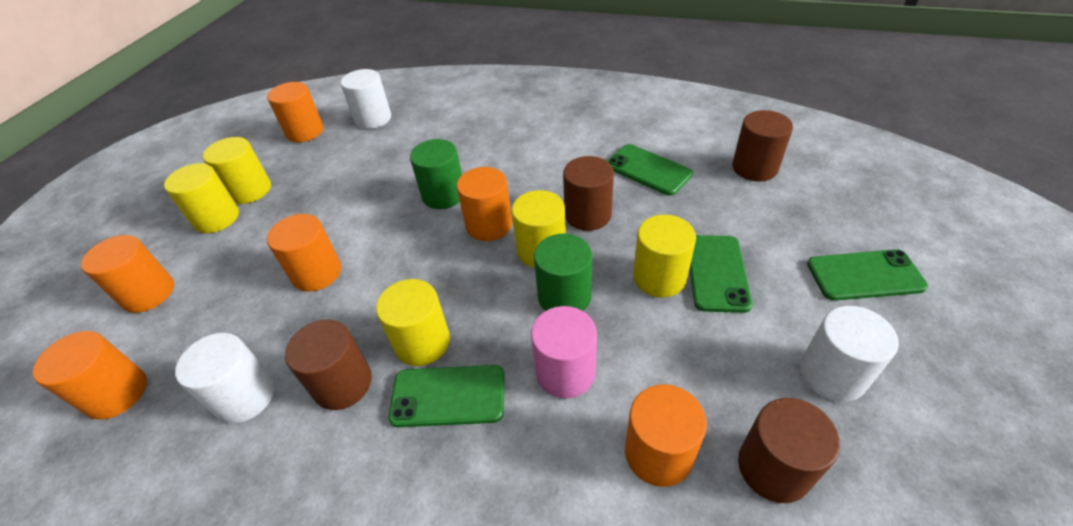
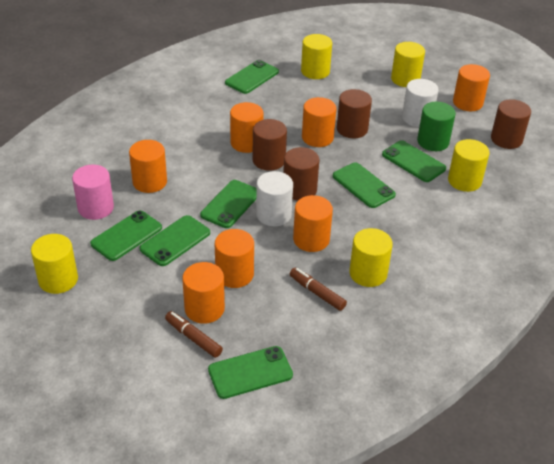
brown marker: none = 0 -> [165,311,223,358] [290,268,347,311] = 2
green cylinder: [410,139,462,209] [534,234,592,311] = 2 -> [417,102,456,151] = 1
green phone: [388,365,505,427] [607,144,693,196] [690,235,753,313] [807,249,928,301] = 4 -> [90,211,162,261] [139,215,210,266] [200,180,256,228] [208,346,293,399] [225,60,279,94] [333,162,396,208] [382,140,446,182] = 7
orange cylinder: [33,331,147,420] [81,235,174,313] [267,82,324,142] [267,214,341,292] [457,167,512,241] [625,384,707,487] = 6 -> [129,140,167,193] [182,262,225,324] [215,229,254,288] [230,102,264,153] [293,195,333,252] [302,97,336,147] [453,64,490,111] = 7
white cylinder: [175,333,275,423] [340,69,391,129] [800,306,899,402] = 3 -> [256,171,293,226] [402,79,439,127] = 2

